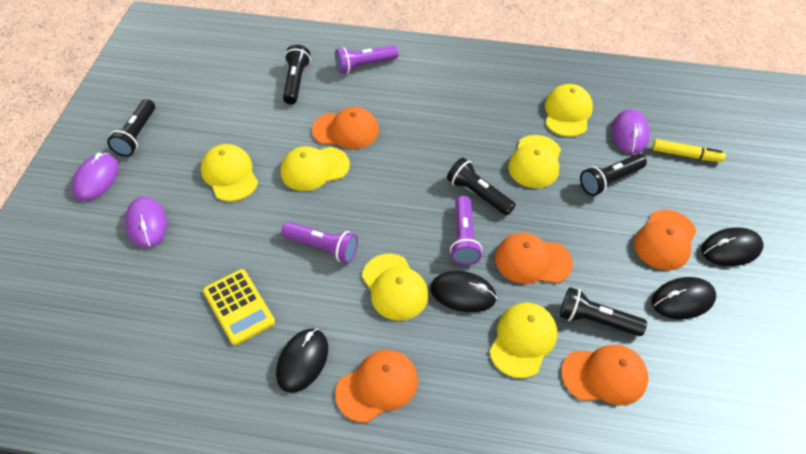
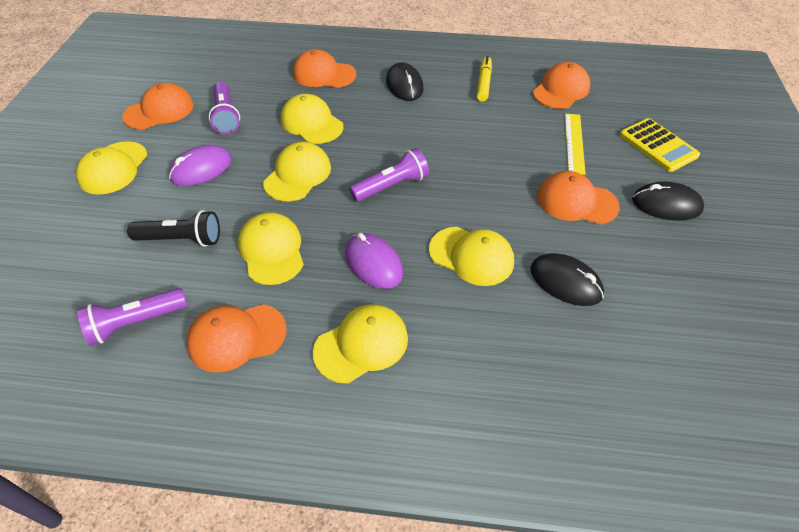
black flashlight: [107,99,155,157] [283,45,311,104] [447,158,516,215] [560,287,647,336] [580,154,647,196] = 5 -> [127,210,220,247] = 1
black mouse: [276,328,328,393] [430,271,497,312] [651,277,716,319] [701,227,764,266] = 4 -> [386,62,424,101] [530,253,604,306] [632,182,704,221] = 3
purple mouse: [72,153,119,201] [125,197,167,248] [612,109,650,154] = 3 -> [169,145,232,186] [345,233,403,289] = 2
yellow ruler: none = 0 -> [565,113,586,175] = 1

